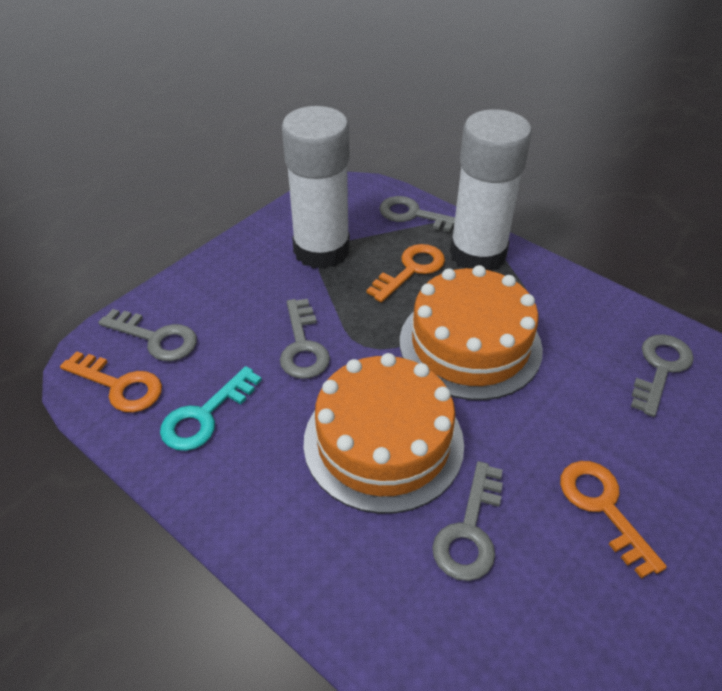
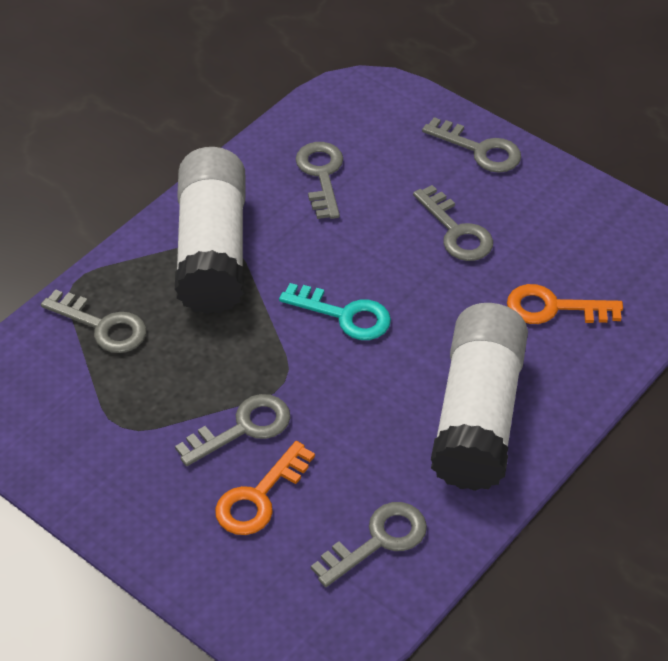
grey key: [98,309,197,361] [280,299,330,379] [379,196,455,232] [432,461,503,581] [631,334,694,417] = 5 -> [41,289,146,353] [175,394,291,466] [296,142,343,219] [311,502,427,587] [413,185,493,261] [422,117,521,173] = 6
orange cake: [304,353,464,514] [400,265,543,400] = 2 -> none = 0
orange key: [60,352,162,412] [366,244,445,302] [560,461,667,579] = 3 -> [215,441,315,535] [507,284,623,324] = 2

